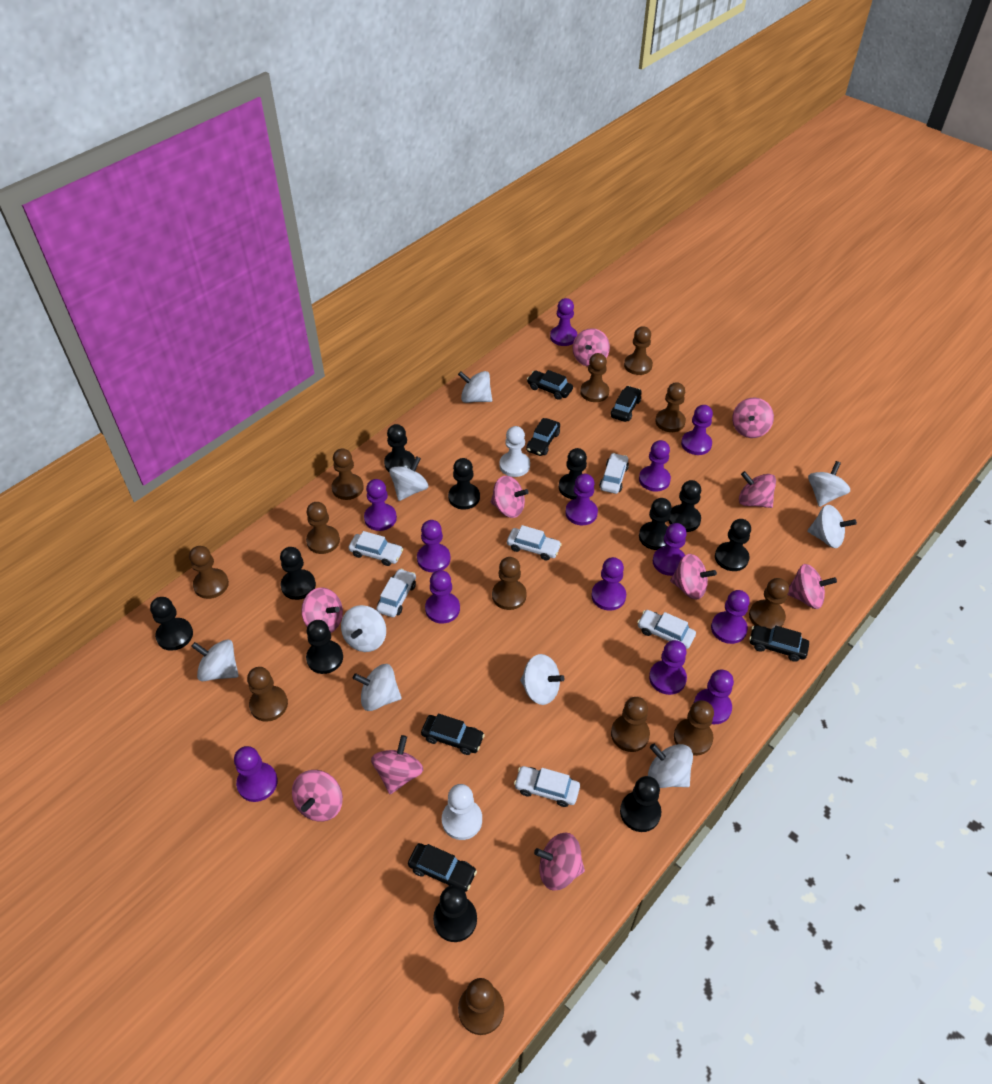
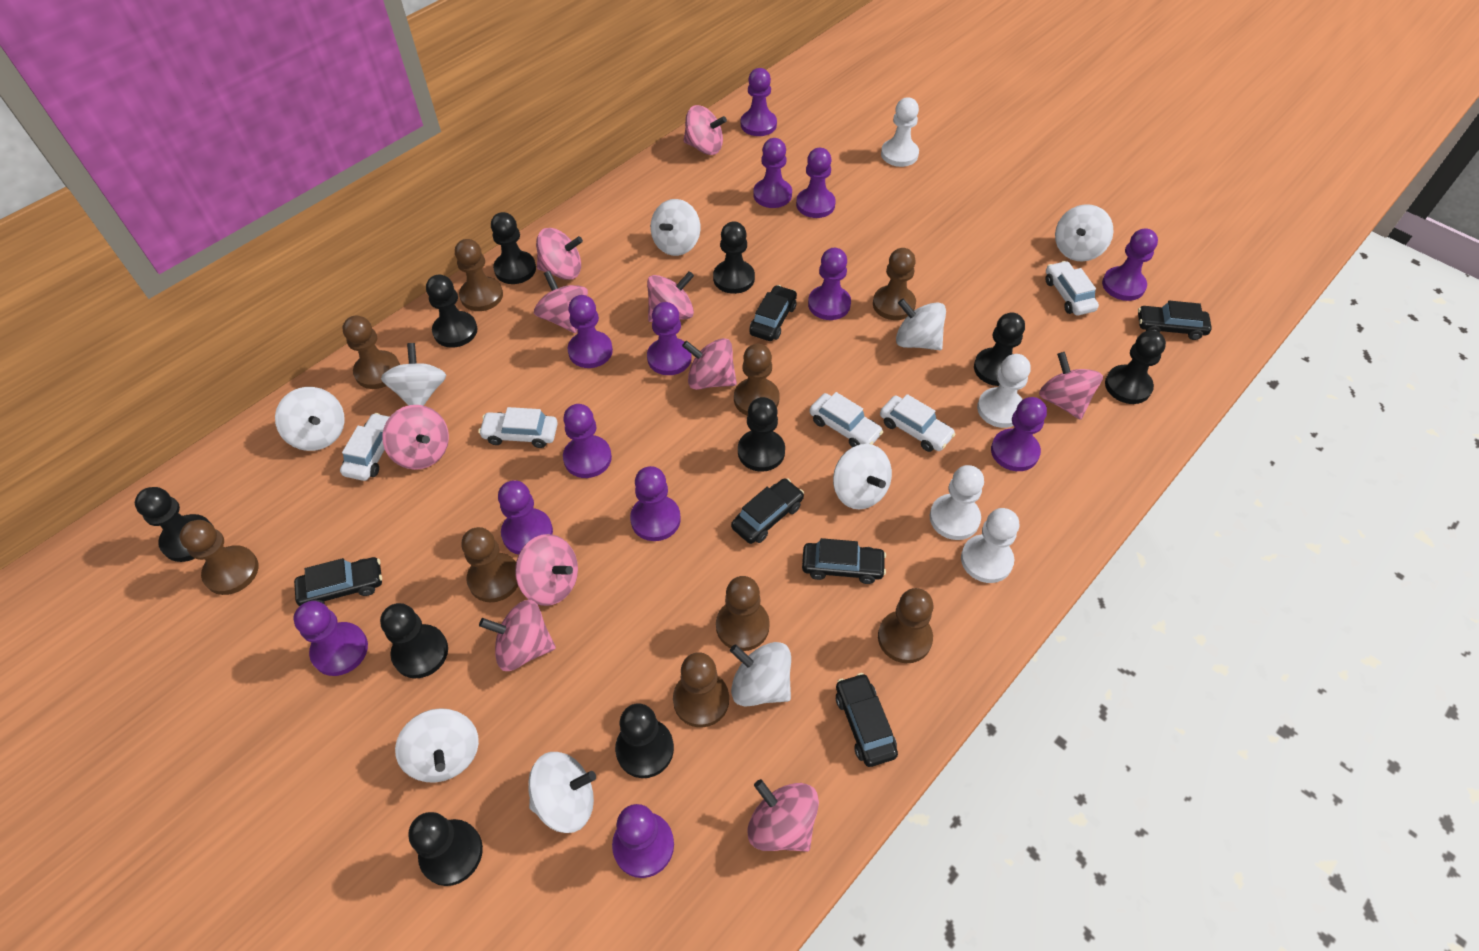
black pawn: [150,597,193,651] [280,547,316,600] [306,620,343,674] [384,424,415,472] [433,885,477,942] [448,458,480,510] [559,448,587,499] [620,776,661,832] [639,498,672,550] [668,480,701,532] [715,519,751,571] = 11 -> [135,487,214,562] [380,603,448,678] [408,812,483,886] [426,275,477,348] [491,212,536,284] [615,703,674,778] [713,222,755,294] [738,397,785,472] [974,312,1025,386] [1105,330,1166,404] = 10
brown pawn: [189,546,229,599] [247,667,288,722] [306,502,340,554] [332,449,364,500] [458,978,504,1035] [492,557,527,610] [580,353,609,402] [611,697,650,752] [624,326,653,375] [655,382,686,432] [674,700,714,756] [749,578,789,629] = 12 -> [179,520,259,595] [342,316,400,389] [455,239,503,311] [461,527,518,602] [673,652,729,728] [716,576,770,651] [734,344,780,416] [873,248,916,320] [878,588,933,663] = 9
white car: [349,531,403,566] [376,569,416,617] [507,525,562,561] [514,766,580,807] [599,453,629,494] [637,610,696,649] = 6 -> [340,413,389,481] [478,407,558,448] [809,392,883,447] [880,394,955,452] [1046,261,1099,316] = 5
white pawn: [442,784,482,840] [499,426,530,477] = 2 -> [881,97,919,167] [930,465,984,540] [961,508,1019,583] [977,354,1031,428] = 4

